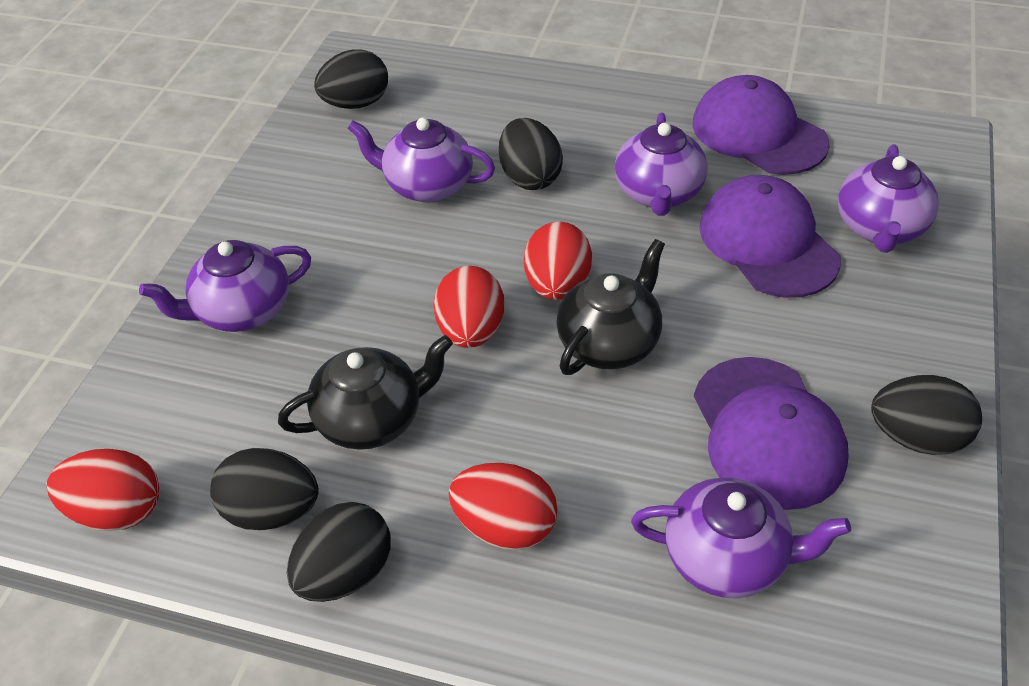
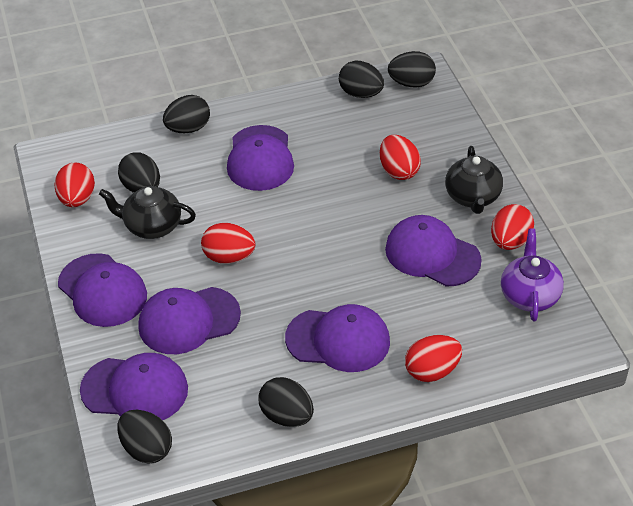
black egg: [210,448,319,530] [287,502,391,602] [314,49,388,109] [499,118,563,190] [871,375,982,455] = 5 -> [117,410,172,464] [118,153,160,193] [163,95,210,133] [258,377,314,427] [339,61,384,98] [388,51,436,87] = 6
purple cap: [692,75,829,175] [694,357,849,510] [699,175,841,298] = 3 -> [58,253,147,327] [80,353,188,420] [138,287,241,354] [227,125,294,191] [285,304,390,372] [385,215,482,286] = 6
purple teapot: [139,240,311,332] [347,118,495,203] [615,112,708,216] [631,478,851,598] [838,144,939,253] = 5 -> [501,229,564,321] = 1
red egg: [47,449,159,531] [434,266,504,348] [449,463,558,550] [524,221,592,300] = 4 -> [55,162,95,207] [201,223,255,264] [380,135,421,180] [405,335,462,382] [491,204,534,250] = 5

